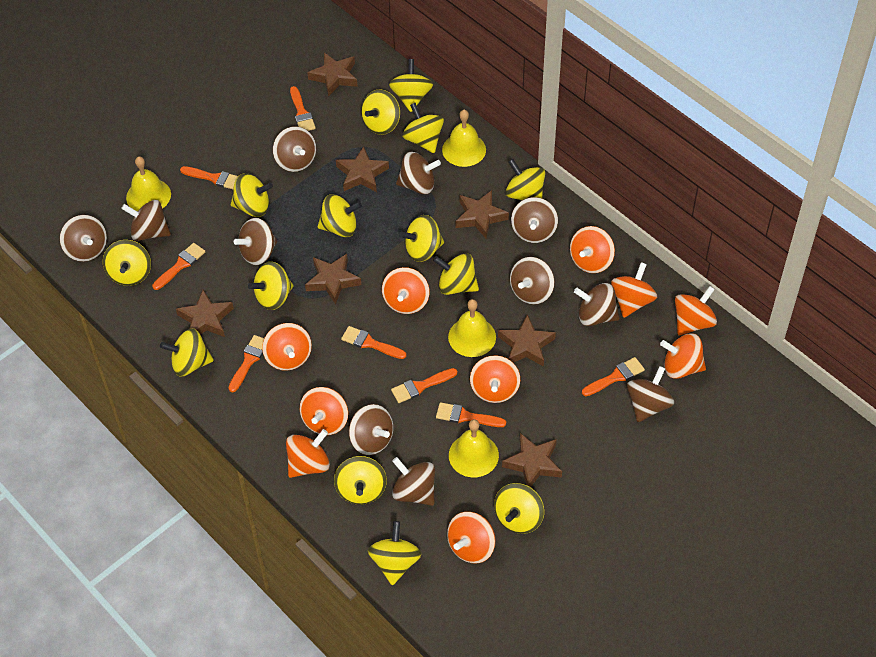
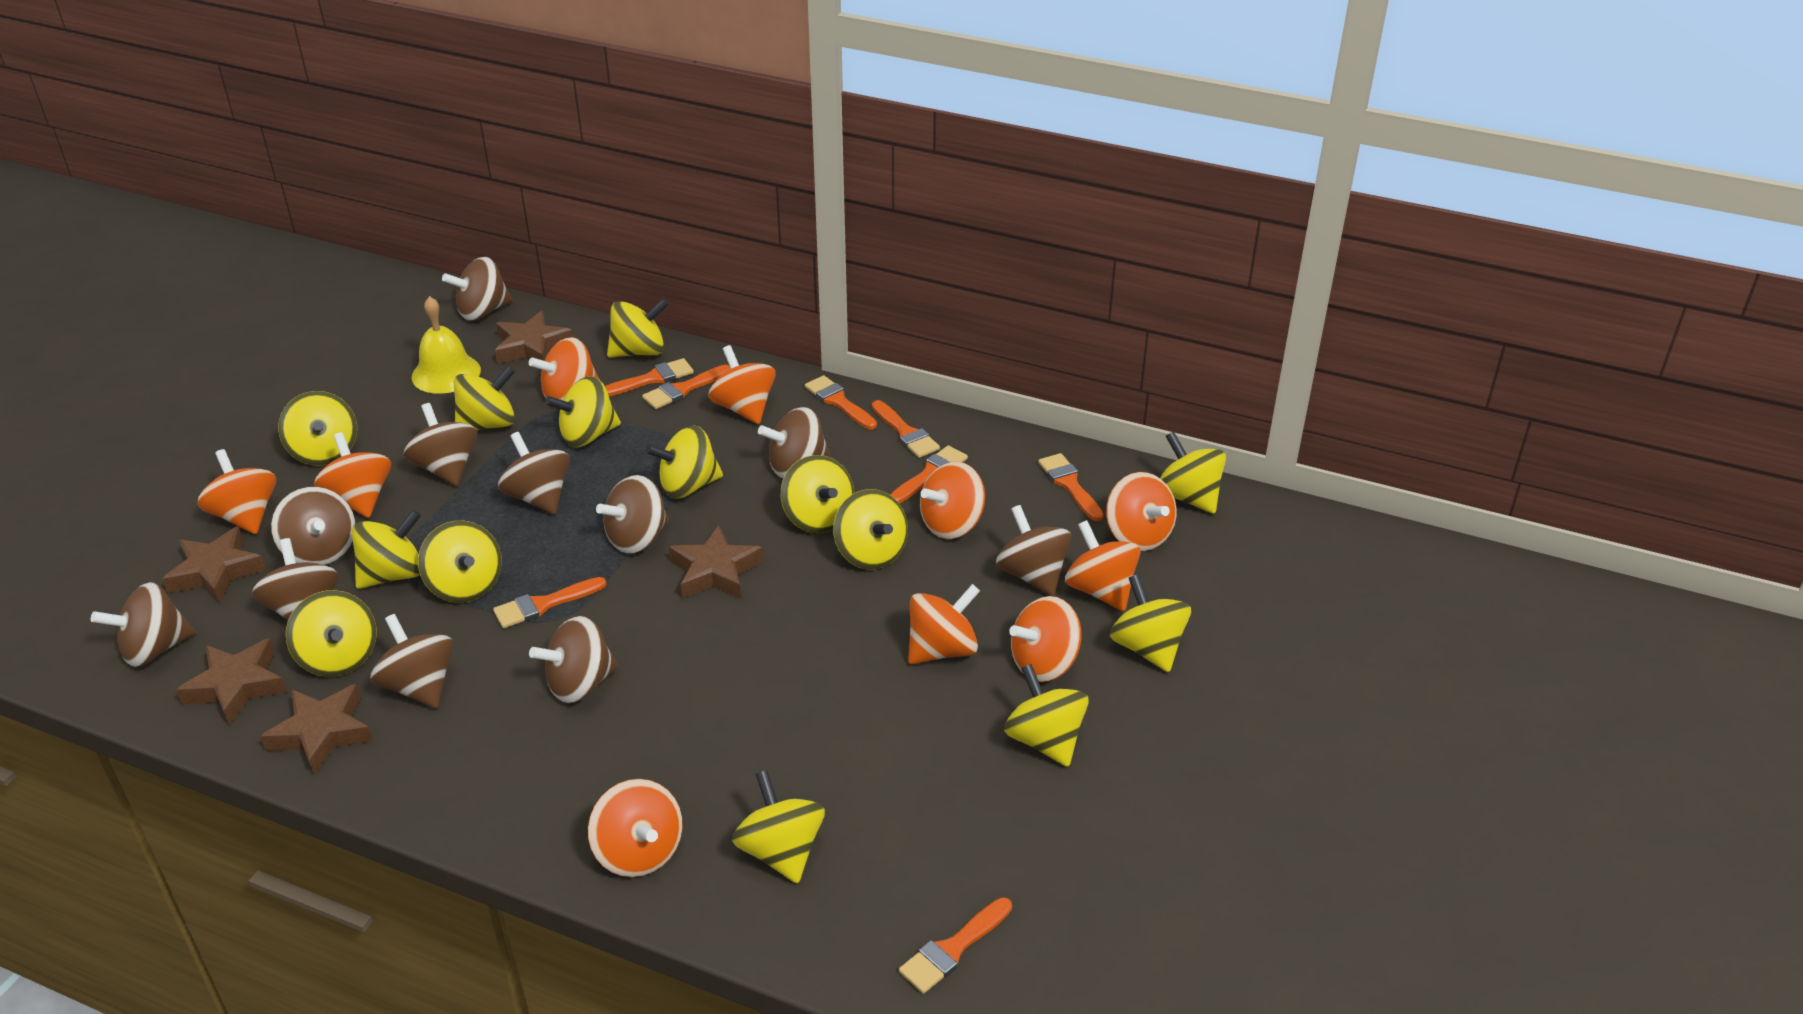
brown star: [176,290,234,337] [305,254,361,304] [307,53,358,97] [336,146,389,192] [455,190,509,238] [498,314,556,367] [502,433,562,487] = 7 -> [162,526,266,603] [176,638,287,725] [260,684,373,774] [495,311,573,364] [669,525,763,599] = 5
yellow bell: [126,156,171,212] [442,110,486,167] [448,299,496,357] [449,419,499,477] = 4 -> [412,296,481,394] = 1

